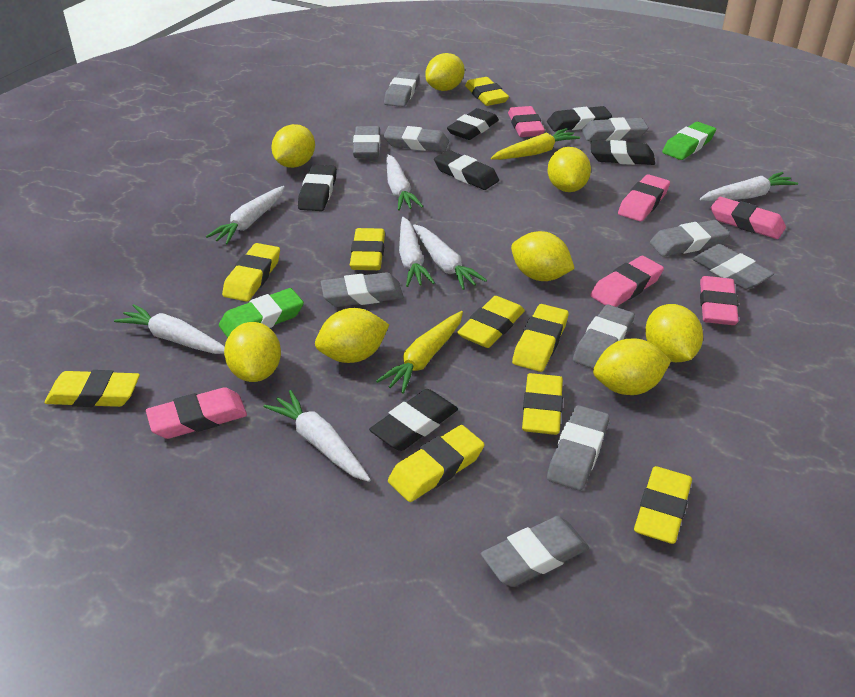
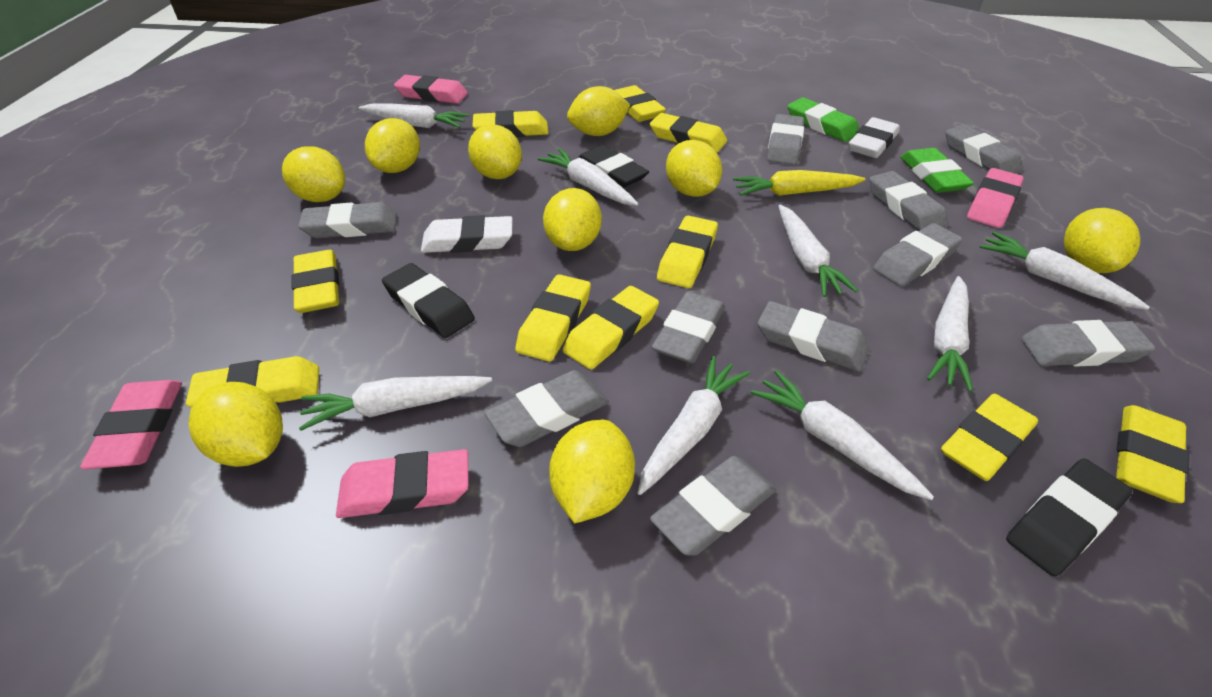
black eraser: [298,165,337,211] [369,389,458,451] [434,150,499,190] [447,108,499,140] [547,106,612,131] [591,140,655,165] = 6 -> [382,263,475,338] [578,145,649,188] [1006,459,1132,577] = 3
pink eraser: [146,387,247,439] [508,106,545,137] [590,256,664,307] [618,174,670,222] [700,276,739,325] [711,197,786,239] = 6 -> [80,380,182,469] [336,449,469,518] [394,75,468,104] [967,168,1024,228] = 4
white carrot: [114,304,225,354] [206,186,285,245] [264,390,371,482] [386,154,423,211] [399,217,435,287] [413,224,487,290] [700,172,798,201] = 7 -> [299,376,492,431] [359,103,469,128] [538,148,639,206] [638,356,750,495] [751,370,934,500] [778,205,858,297] [927,276,973,392] [979,232,1150,310] = 8
white eraser: none = 0 -> [421,215,513,253] [848,117,900,158] = 2
yellow carrot: [376,311,463,394] [491,128,580,160] = 2 -> [733,170,866,196] = 1
yellow eraser: [45,370,140,407] [222,243,280,302] [350,228,385,270] [388,425,484,502] [457,296,525,348] [465,77,509,106] [512,304,569,372] [522,373,563,435] [634,466,692,544] = 9 -> [186,356,319,408] [292,250,339,313] [472,110,549,137] [515,274,591,362] [563,286,659,370] [614,85,666,122] [650,113,727,152] [657,216,718,288] [941,394,1038,481] [1116,405,1189,503] = 10
yellow lemon: [224,322,281,382] [271,124,315,168] [315,308,389,363] [425,53,465,91] [511,231,575,281] [547,147,591,192] [593,338,671,395] [645,304,703,362] = 8 -> [188,382,283,467] [282,146,345,202] [365,118,420,173] [468,124,522,179] [543,188,602,251] [549,420,635,524] [567,86,630,136] [666,140,722,197] [1064,208,1140,273] = 9

